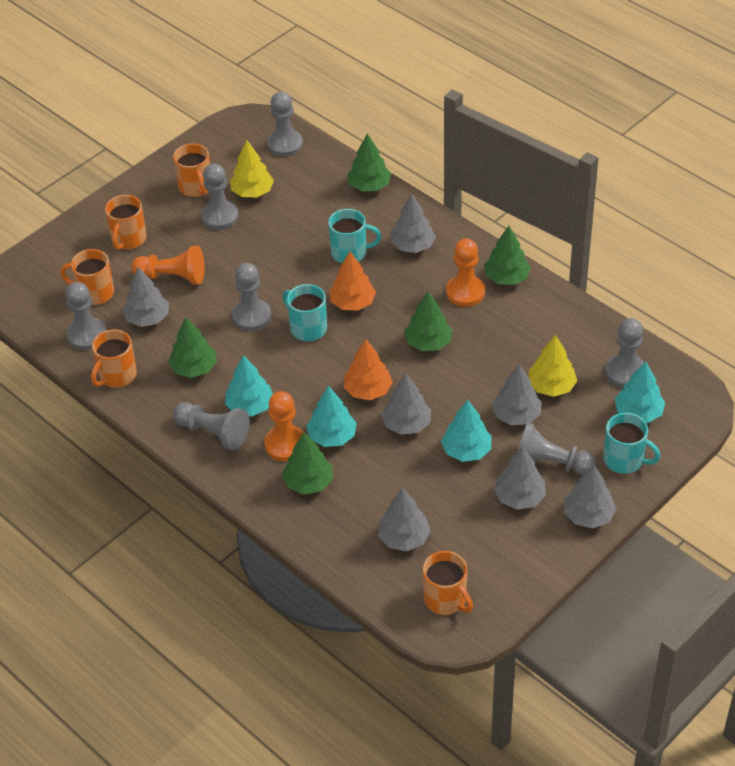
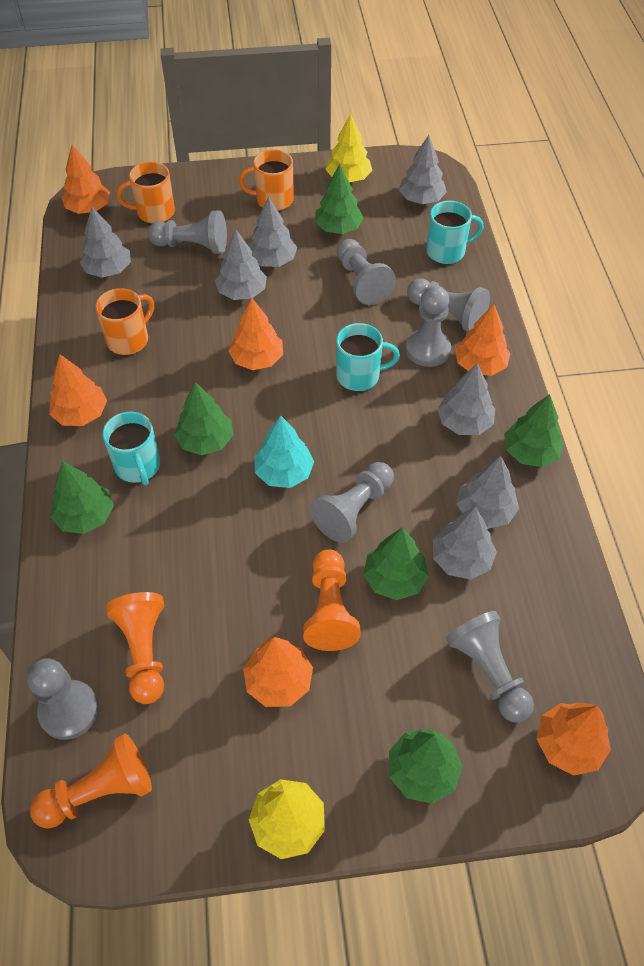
green tree: [168,317,217,378] [282,432,333,494] [347,134,391,191] [404,291,452,351] [484,226,531,285] = 5 -> [51,461,114,534] [174,382,233,455] [315,164,364,234] [363,527,429,600] [389,729,463,804] [504,394,564,467] = 6
orange mug: [60,249,114,305] [91,329,137,388] [105,195,147,250] [173,143,210,197] [423,551,473,615] = 5 -> [95,288,154,355] [117,162,175,223] [239,149,294,211] = 3
orange tree: [329,251,376,311] [344,339,393,400] = 2 -> [49,355,107,426] [62,145,110,214] [228,298,283,370] [243,637,313,707] [455,304,511,376] [537,702,611,775] = 6
turquoise tree: [225,355,273,416] [306,385,357,447] [441,400,491,462] [615,361,665,423] = 4 -> [255,415,314,488] = 1

